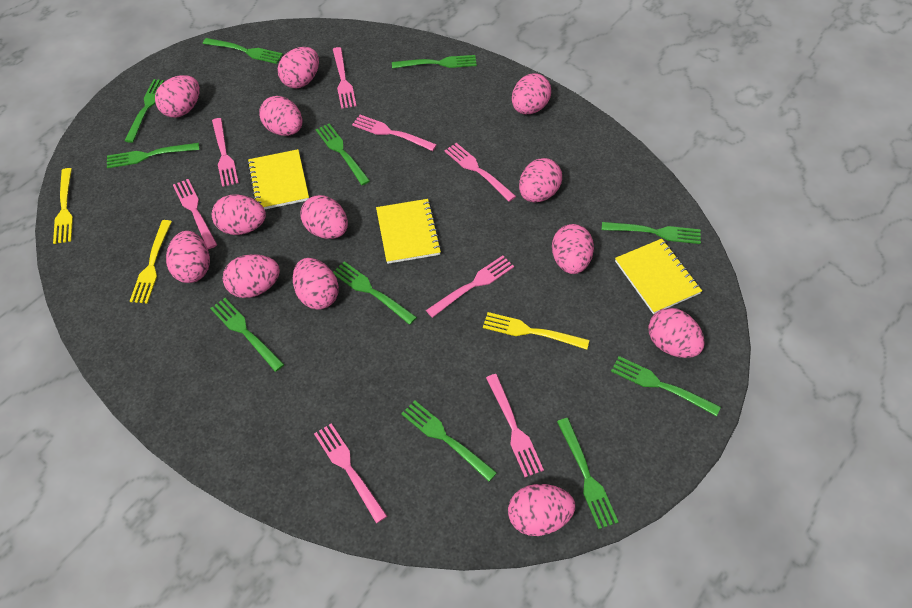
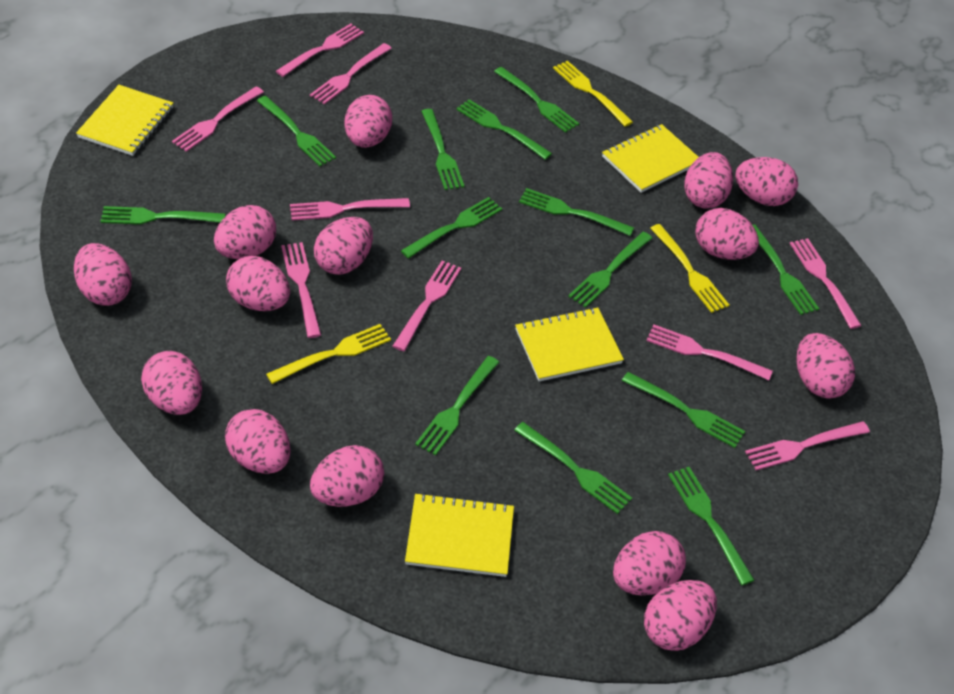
green fork: [107,143,199,168] [124,79,164,143] [203,38,283,64] [210,298,284,372] [316,123,370,185] [333,261,417,325] [392,55,477,69] [401,400,497,481] [557,418,618,529] [602,222,701,244] [611,356,721,416] = 11 -> [100,206,225,225] [257,96,336,166] [401,197,502,259] [415,356,499,456] [421,109,465,190] [456,99,552,160] [494,67,579,133] [514,422,632,514] [519,188,634,236] [568,232,652,308] [622,372,745,448] [668,467,754,585] [753,224,819,315] = 13
pink egg: [155,75,200,118] [166,231,210,283] [212,194,266,235] [223,254,280,298] [259,96,303,136] [278,47,319,89] [293,258,339,310] [300,195,348,239] [508,484,575,536] [512,73,551,114] [519,158,562,202] [552,224,594,274] [648,308,705,358] = 13 -> [74,243,132,306] [141,351,202,415] [214,205,276,259] [225,409,291,474] [226,256,290,311] [310,445,384,507] [314,217,373,275] [344,95,392,148] [613,531,686,595] [644,580,717,651] [684,152,733,209] [695,208,759,260] [735,157,798,206] [796,333,855,399] = 14
pink fork: [173,179,217,249] [212,118,239,187] [314,423,387,523] [333,47,356,109] [352,115,437,151] [426,255,514,318] [444,143,516,202] [486,374,544,477] = 8 -> [172,86,264,152] [276,24,364,77] [281,242,321,338] [290,198,410,221] [310,43,392,104] [393,260,461,351] [646,324,773,380] [745,421,870,470] [789,238,862,329] = 9
yellow notebook: [247,149,309,209] [376,199,442,264] [615,239,702,314] = 3 -> [76,85,173,156] [405,493,514,577] [515,307,624,382] [602,124,698,193] = 4

